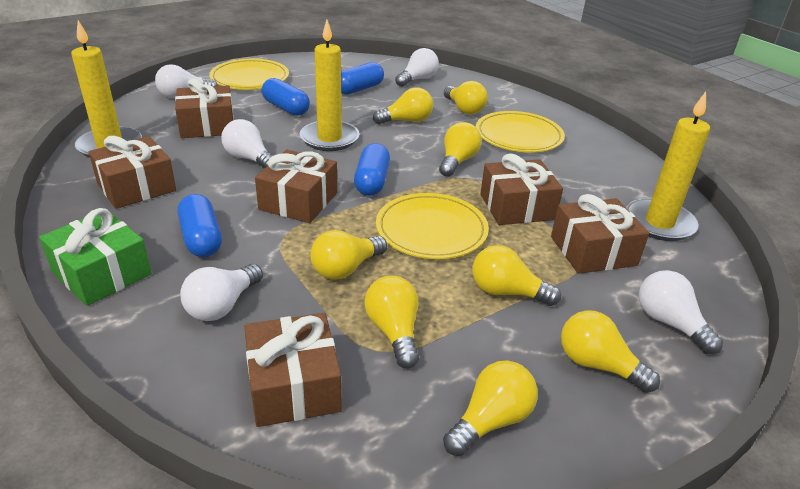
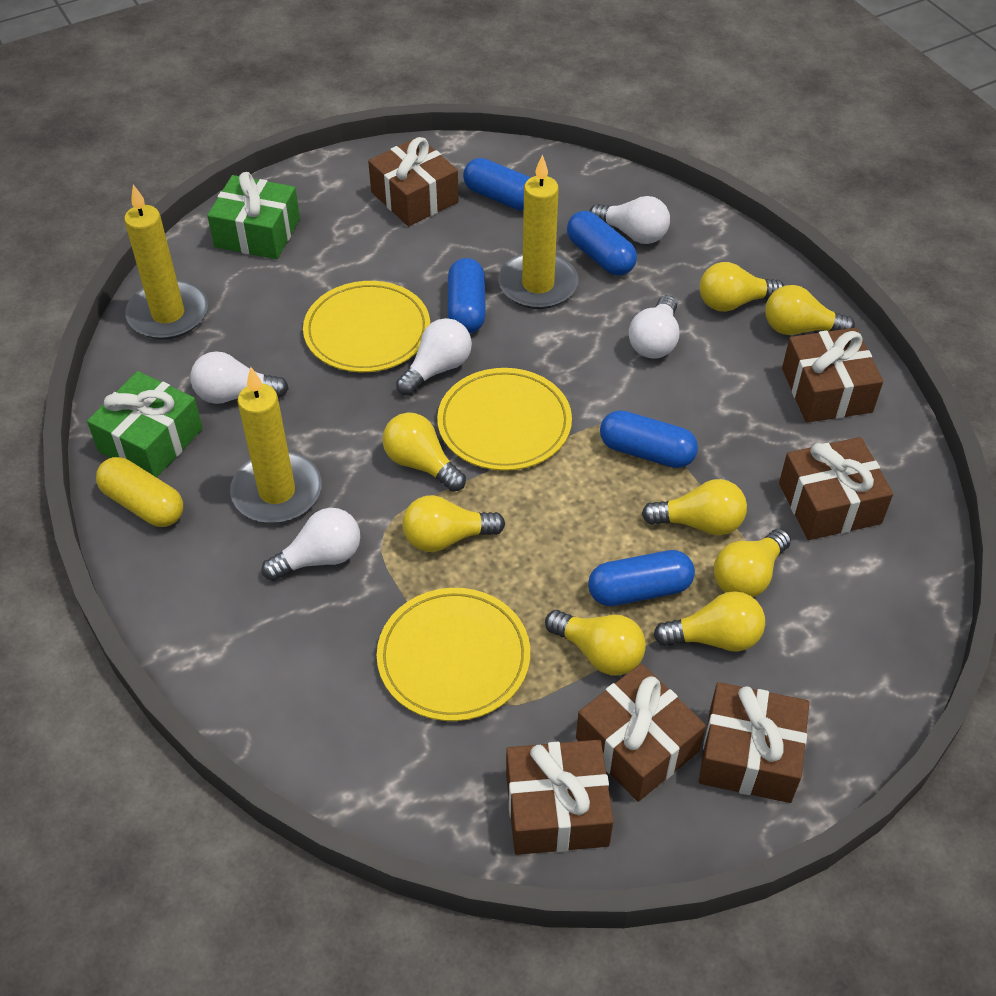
blue capsule: [178,194,222,257] [262,78,310,116] [341,62,384,95] [354,143,390,196] = 4 -> [448,258,486,333] [463,158,531,211] [567,211,637,275] [588,550,695,606] [600,410,698,468] = 5
green gift: [39,208,152,306] = 1 -> [87,371,203,477] [207,172,300,259] = 2
yellow capsule: none = 0 -> [96,457,183,527] = 1

